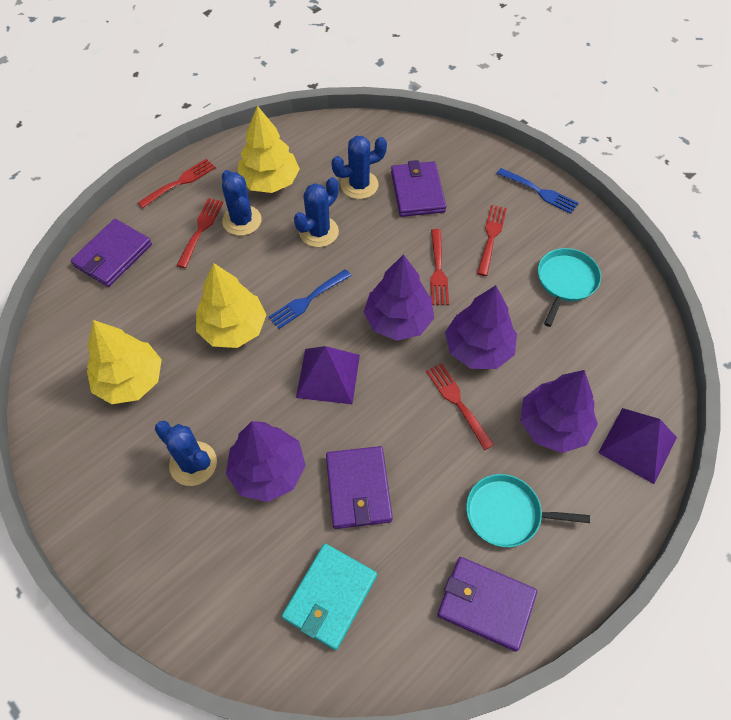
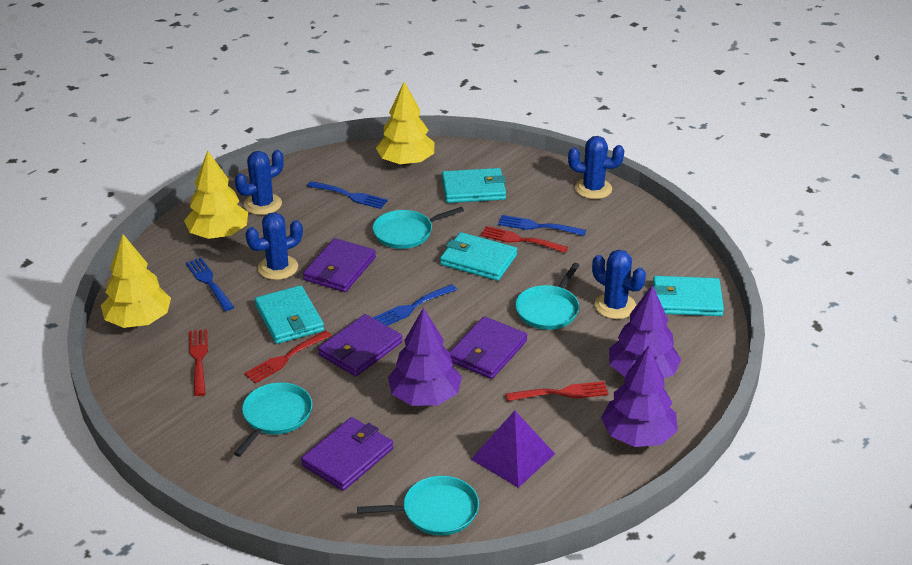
blue fork: [269,269,351,329] [497,168,578,214] = 2 -> [186,258,234,311] [307,181,388,209] [373,284,457,326] [498,215,586,236] = 4
purple pyramid: [296,346,360,404] [598,408,677,484] = 2 -> [471,410,555,488] = 1
purple tree: [226,421,306,502] [364,254,434,341] [445,285,517,369] [520,370,598,453] = 4 -> [388,308,462,406] [601,346,678,447] [609,285,681,378] = 3
red fork: [138,159,216,208] [177,198,224,268] [426,363,494,450] [430,229,449,305] [477,205,507,276] = 5 -> [189,329,208,396] [244,330,332,384] [480,226,568,253] [506,381,609,401] = 4
turquoise pan: [466,474,590,547] [538,248,601,327] = 2 -> [234,382,312,457] [357,476,479,536] [373,207,464,249] [515,263,580,330] = 4
turquoise wallet: [282,544,377,650] = 1 -> [255,285,324,344] [440,232,517,281] [442,168,506,203] [653,276,724,316] = 4

